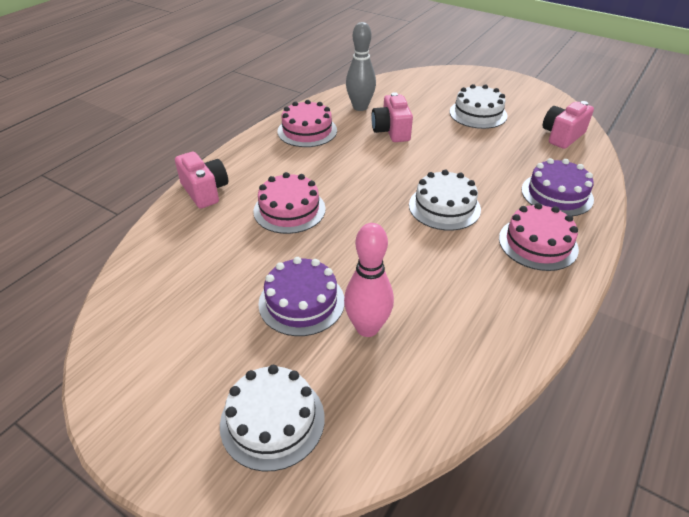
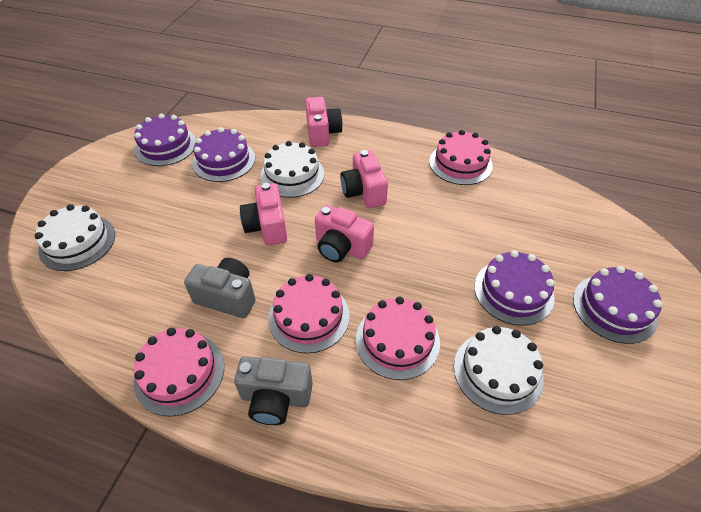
grey bowling pin: [346,22,376,111] = 1 -> none = 0
grey camera: none = 0 -> [184,258,256,318] [234,356,313,425] = 2
pink bowling pin: [344,223,394,337] = 1 -> none = 0
pink cake: [253,172,326,234] [277,100,337,147] [499,203,579,271] = 3 -> [134,328,224,417] [268,274,350,354] [356,297,440,380] [429,130,493,185] = 4
pink camera: [175,152,228,209] [371,92,413,142] [543,101,594,149] = 3 -> [240,183,287,245] [305,97,343,147] [315,205,374,263] [340,150,388,208] = 4
purple cake: [258,257,345,336] [522,158,594,216] = 2 -> [134,114,196,166] [192,127,255,182] [474,250,555,326] [573,266,663,344] = 4

